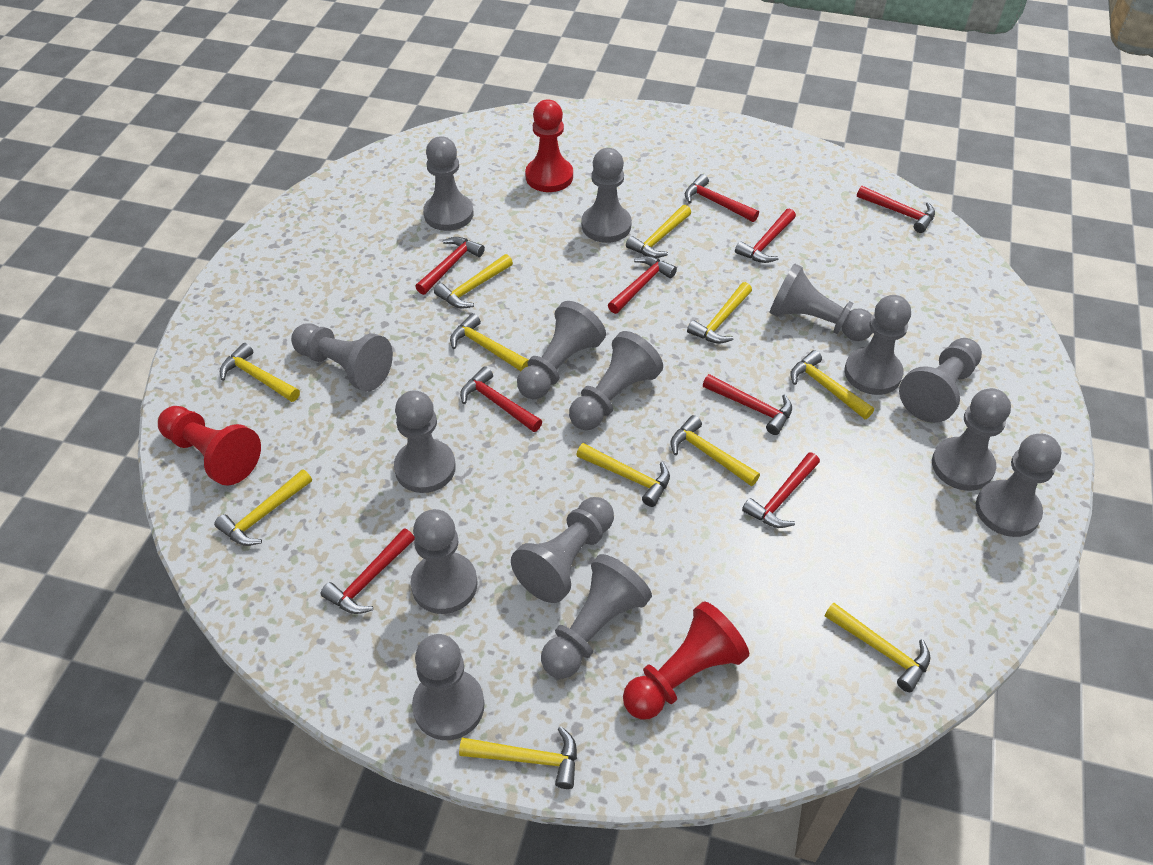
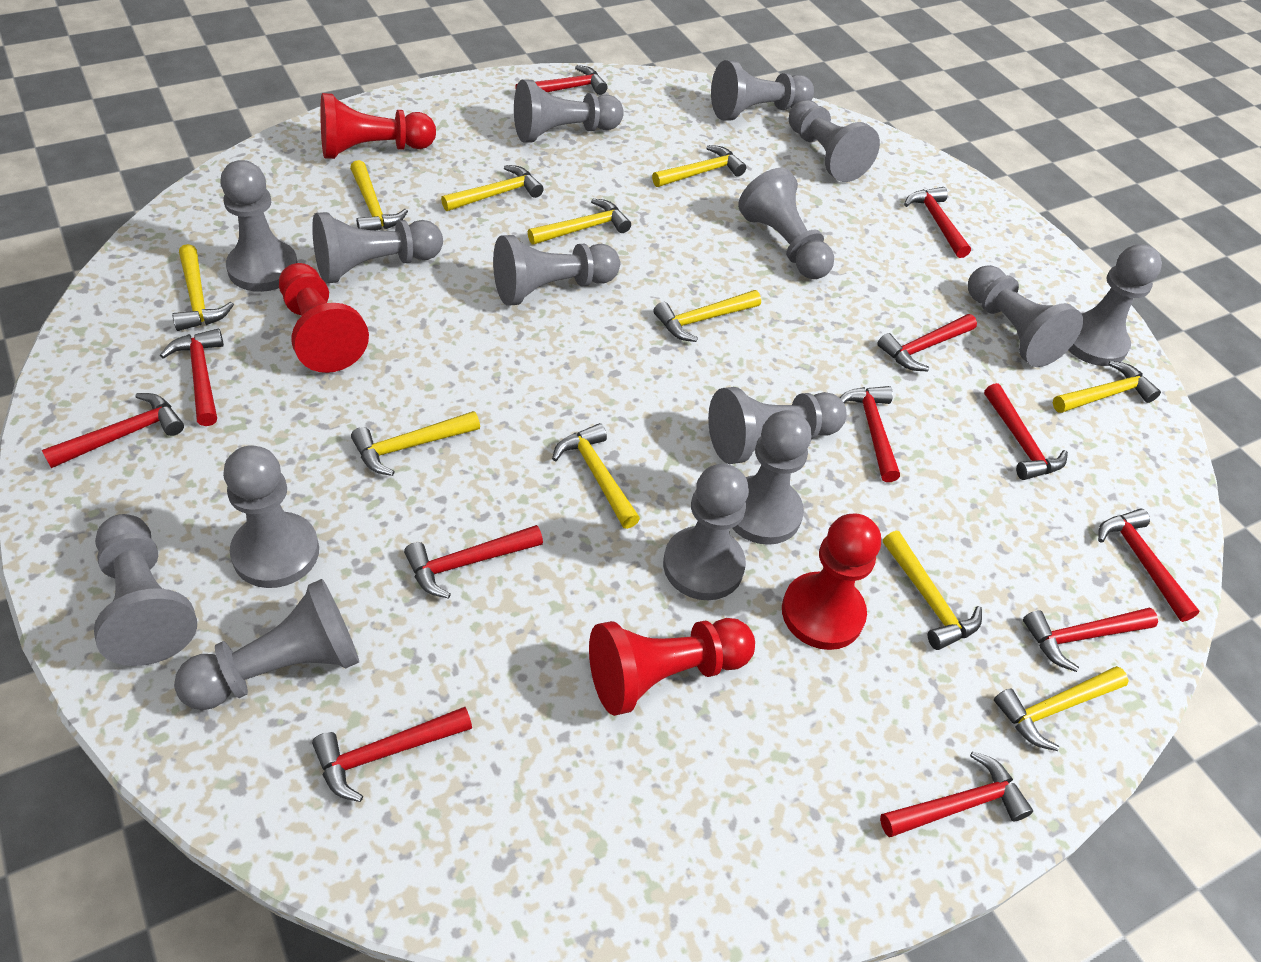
red hammer: [321,528,415,614] [415,237,485,295] [460,366,542,432] [608,256,677,314] [685,174,759,222] [703,374,792,435] [735,208,796,263] [742,452,820,528] [857,186,935,233] = 9 -> [42,393,184,468] [160,329,224,426] [312,707,472,802] [404,525,543,599] [515,65,608,95] [840,386,900,482] [877,314,977,371] [880,751,1033,837] [904,187,971,258] [984,383,1068,480] [1023,608,1158,672] [1098,509,1200,622] = 12
red pawn: [158,406,261,486] [525,100,573,192] [623,601,749,720] = 3 -> [279,263,369,373] [320,93,436,159] [589,618,755,716] [782,514,881,650] = 4

